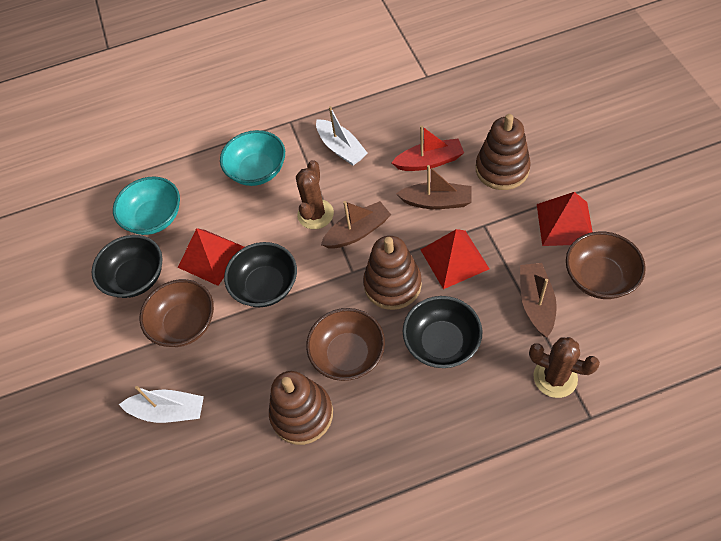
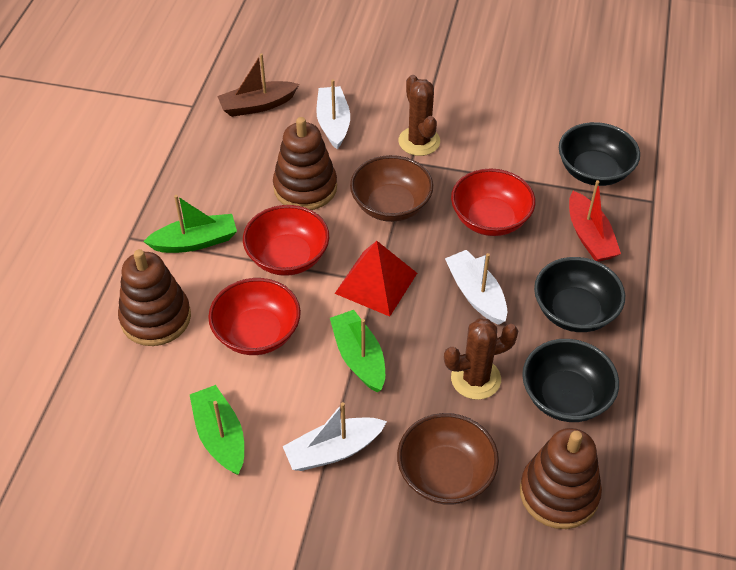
brown boat: [321,201,391,249] [396,165,472,209] [520,263,557,337] = 3 -> [217,53,299,117] = 1
brown bowl: [140,279,214,347] [306,308,385,381] [566,232,646,299] = 3 -> [350,155,433,222] [397,413,499,505] = 2
green boat: none = 0 -> [143,195,237,253] [190,385,244,475] [330,310,385,392] = 3
red bowl: none = 0 -> [208,278,301,355] [243,205,329,276] [451,168,535,236] = 3
red pyramid: [178,228,244,286] [420,229,489,289] [537,192,593,246] = 3 -> [335,241,417,317] = 1
turquoise bowl: [113,177,180,235] [220,130,285,186] = 2 -> none = 0
white boat: [119,386,204,423] [316,106,368,166] = 2 -> [283,402,387,471] [316,80,350,149] [445,250,507,325] = 3

